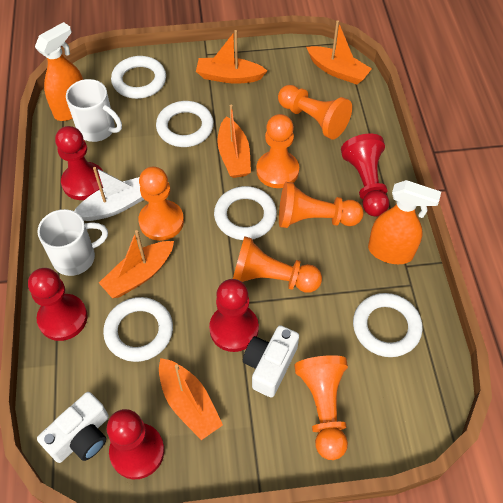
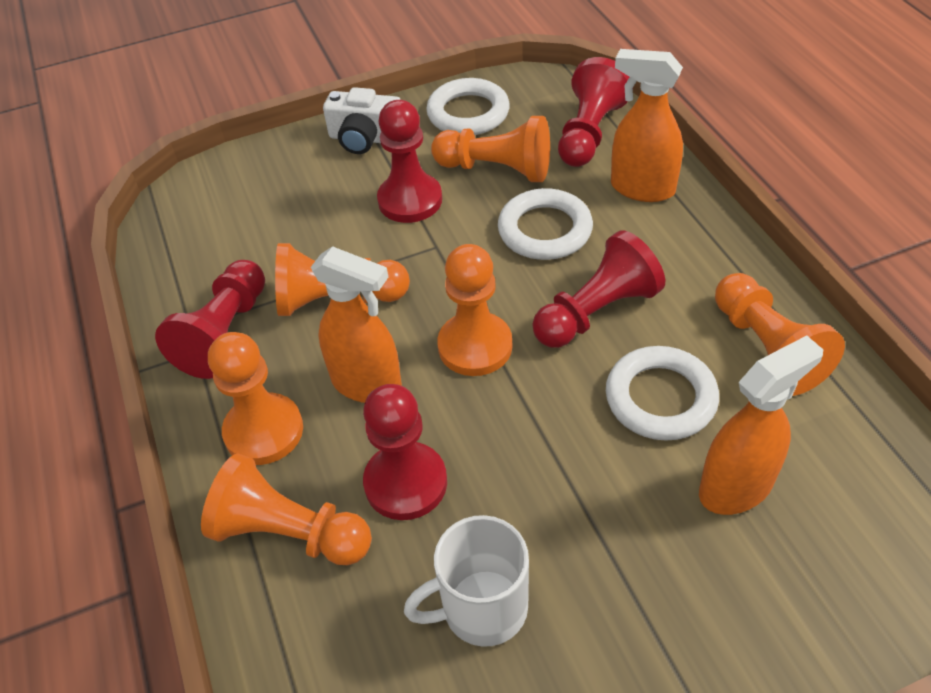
orange boat: [99,230,174,298] [159,358,223,440] [196,30,267,84] [217,105,251,178] [306,21,372,85] = 5 -> none = 0
orange spray bottle: [35,22,83,121] [368,180,441,264] = 2 -> [311,246,402,403] [611,49,683,202] [699,335,823,515] = 3
white boat: [74,167,144,221] = 1 -> none = 0
white camera: [37,392,109,463] [243,325,299,397] = 2 -> [323,87,401,154] = 1
white mug: [37,209,108,276] [66,79,122,142] = 2 -> [404,515,529,647] = 1
white ring: [103,297,173,362] [111,56,166,99] [156,101,214,147] [214,186,277,240] [353,293,423,357] = 5 -> [426,78,510,135] [498,188,593,260] [606,346,719,441] = 3

